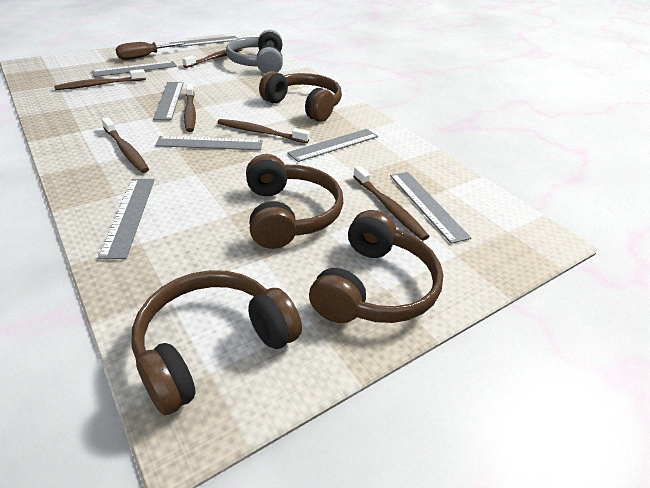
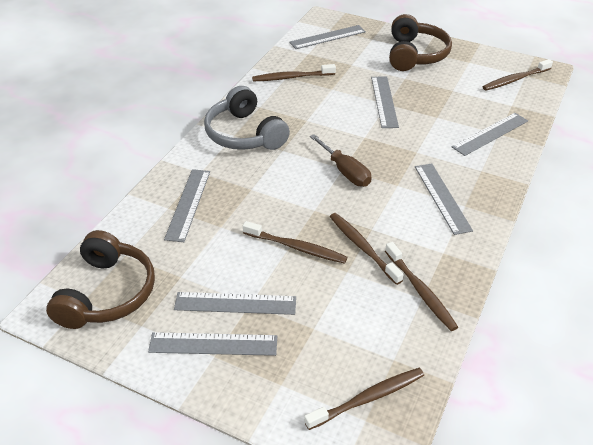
brown headphones: [131,270,302,415] [246,154,343,249] [259,71,342,122] [309,210,443,323] = 4 -> [46,230,155,329] [389,14,452,71] = 2

